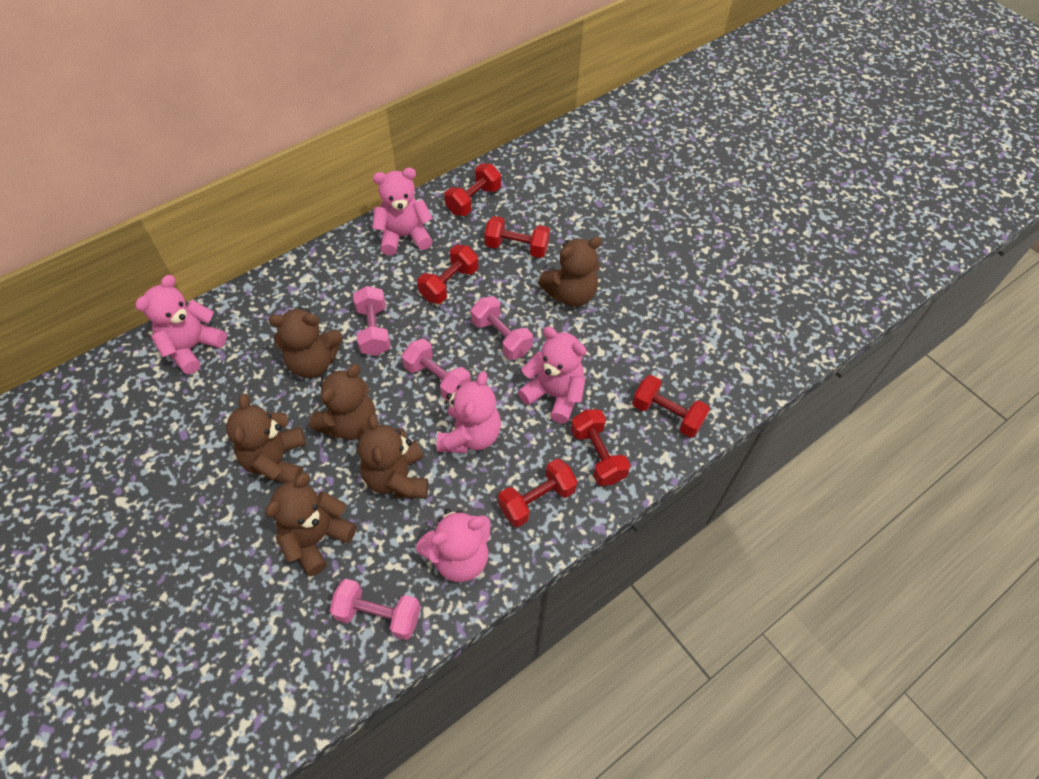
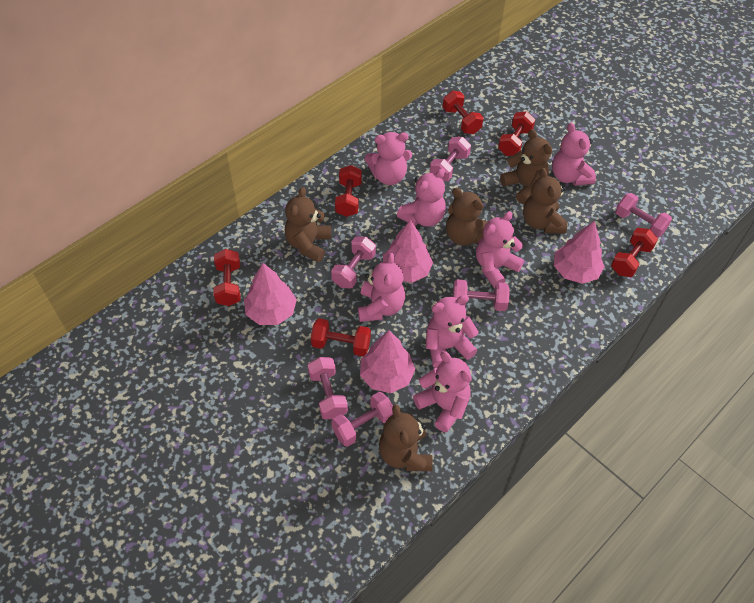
brown teddy bear: [226,394,306,483] [265,473,357,576] [268,307,342,378] [309,364,375,440] [358,414,428,498] [538,237,602,307] = 6 -> [285,187,331,262] [379,404,433,471] [446,188,487,245] [500,129,552,204] [523,168,567,234] = 5
pink dumbbell: [330,579,421,640] [353,286,390,356] [402,338,471,402] [471,296,533,360] = 4 -> [308,357,348,419] [331,236,376,288] [331,392,393,447] [430,137,471,181] [453,279,510,311] [615,193,672,238] = 6
pink teddy bear: [135,275,227,374] [372,168,433,255] [416,508,490,582] [437,371,501,453] [518,327,587,424] = 5 -> [358,253,405,322] [365,132,412,185] [397,168,446,227] [413,351,472,432] [426,295,479,368] [476,211,524,288] [552,123,596,186] = 7
pink tree: none = 0 -> [244,263,297,325] [360,331,415,393] [383,220,433,283] [554,221,605,284] = 4

